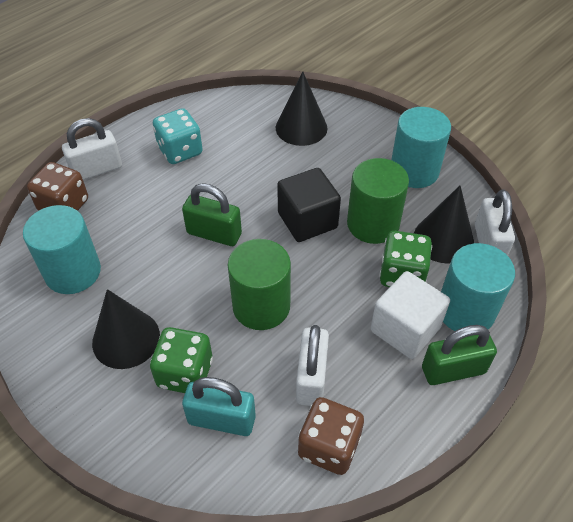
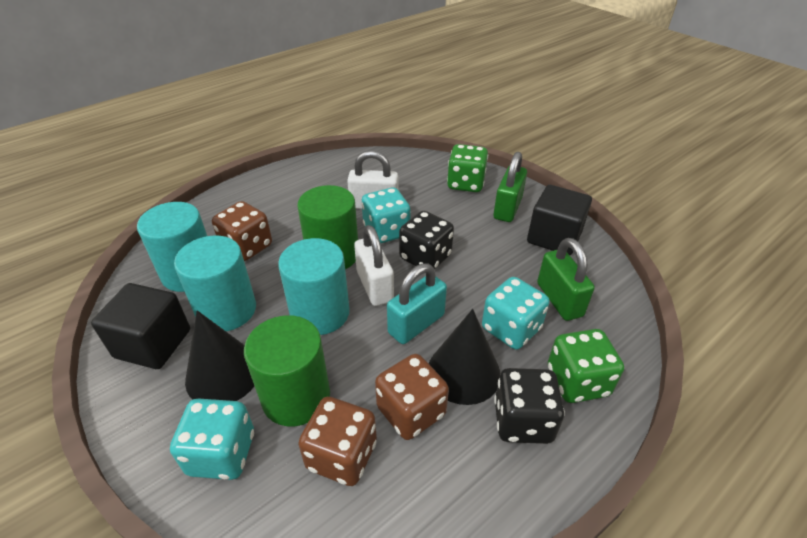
black cone: [92,289,160,369] [276,72,328,146] [414,185,474,264] = 3 -> [185,310,254,401] [429,309,501,405] = 2
black cube: [277,168,341,242] = 1 -> [91,283,190,369] [527,185,592,255] = 2
black dice: none = 0 -> [399,211,454,270] [494,368,565,444] = 2
brown dice: [27,162,88,211] [298,397,364,475] = 2 -> [212,201,272,261] [298,397,377,486] [375,354,449,440] = 3
turquoise dice: [153,108,203,164] = 1 -> [170,398,254,480] [362,188,411,243] [482,277,550,350] = 3
white cube: [371,271,450,359] = 1 -> none = 0
white padlock: [62,118,122,180] [296,325,329,406] [475,190,515,256] = 3 -> [347,150,398,209] [354,225,394,306] = 2

